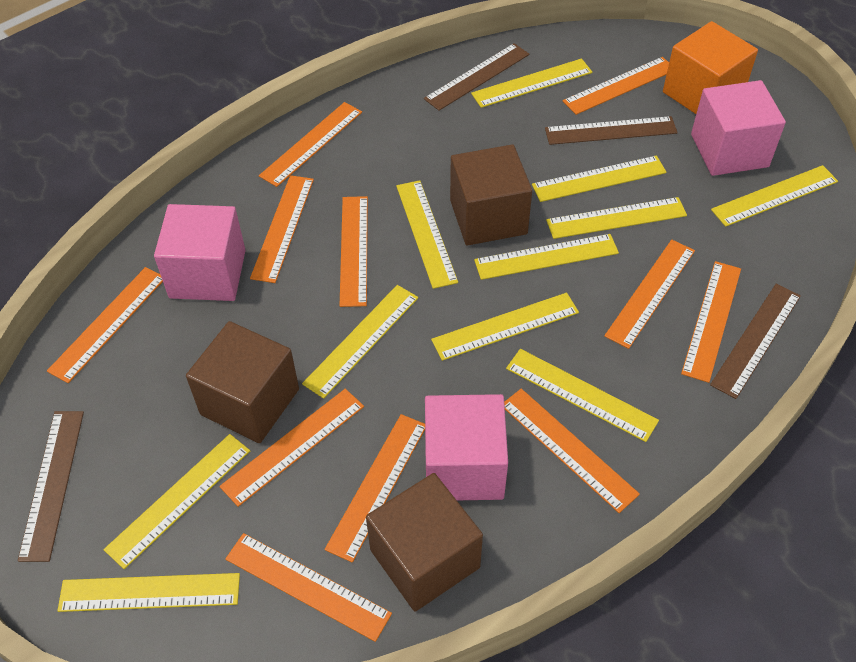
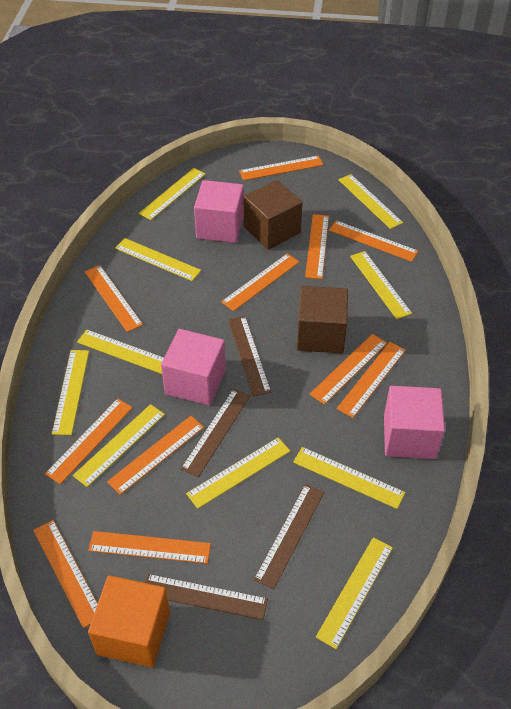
brown cube: [186,321,299,443] [366,473,483,612] [450,144,532,246] = 3 -> [244,180,302,250] [297,286,348,353] = 2
yellow ruler: [57,573,240,612] [103,434,250,569] [302,285,418,399] [396,180,458,289] [431,293,579,361] [471,59,592,108] [474,234,619,280] [506,349,659,442] [532,155,667,202] [546,197,687,239] [711,165,838,227] = 11 -> [52,350,89,435] [73,404,165,487] [77,329,164,374] [115,238,201,281] [139,168,206,220] [186,437,290,509] [293,447,405,509] [316,537,393,649] [338,174,403,229] [350,251,412,319] = 10

